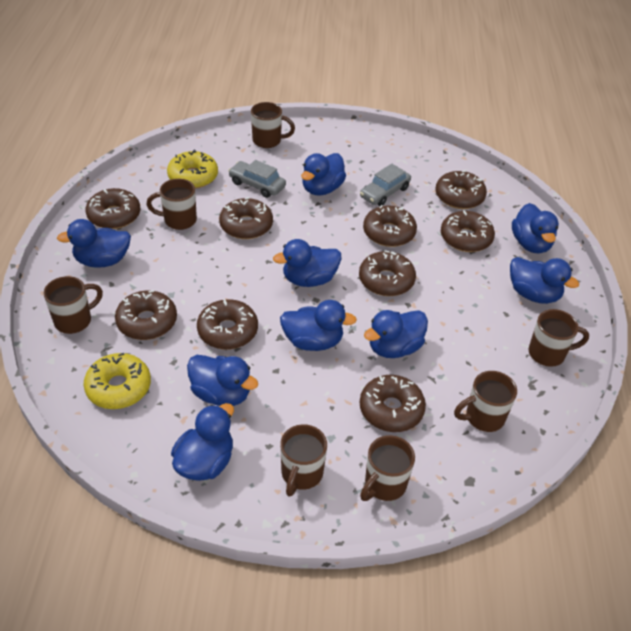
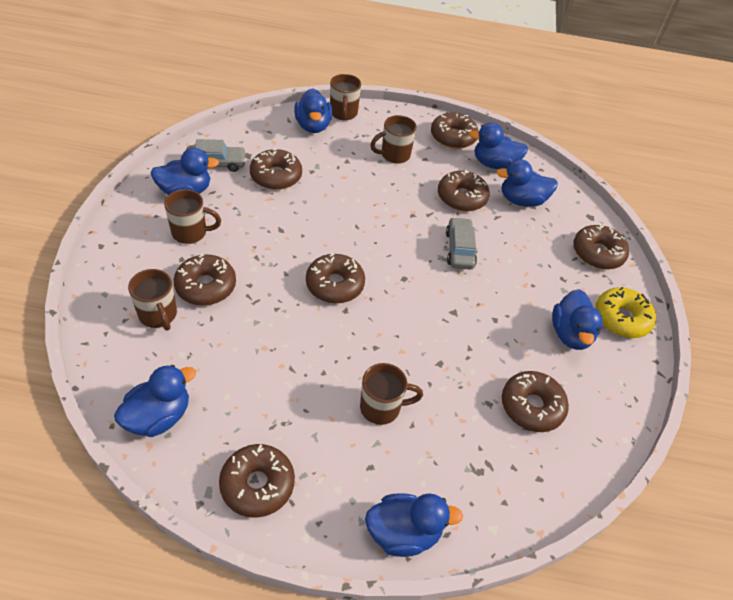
blue duck: [57,219,131,268] [171,403,234,481] [187,355,258,406] [273,239,341,287] [280,300,357,351] [301,153,346,195] [364,310,428,358] [510,257,579,304] [512,203,559,253] = 9 -> [114,365,196,437] [150,148,219,195] [294,88,332,133] [365,493,463,557] [469,122,528,169] [496,159,558,207] [552,289,603,350] = 7
brown donut: [86,188,140,229] [115,290,177,340] [197,299,258,350] [219,197,273,239] [359,250,416,296] [359,375,426,432] [363,205,417,247] [436,170,487,209] [441,210,495,252] = 9 -> [174,254,236,306] [219,444,295,518] [250,148,302,190] [306,253,365,303] [431,112,478,149] [438,170,490,211] [502,371,569,432] [573,224,629,270] = 8
brown mug: [44,276,103,334] [146,179,197,230] [251,102,295,148] [280,424,327,497] [360,435,415,501] [454,371,517,432] [528,309,589,367] = 7 -> [128,269,177,330] [164,189,221,244] [330,74,361,120] [360,363,423,425] [370,115,417,164] = 5
yellow donut: [84,353,151,409] [167,150,218,189] = 2 -> [596,287,656,338] = 1

